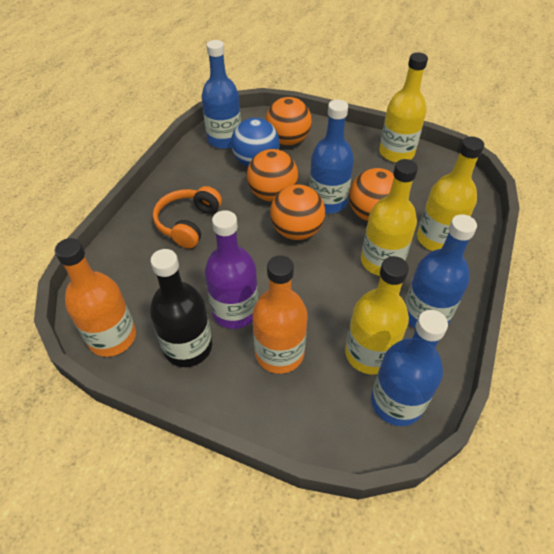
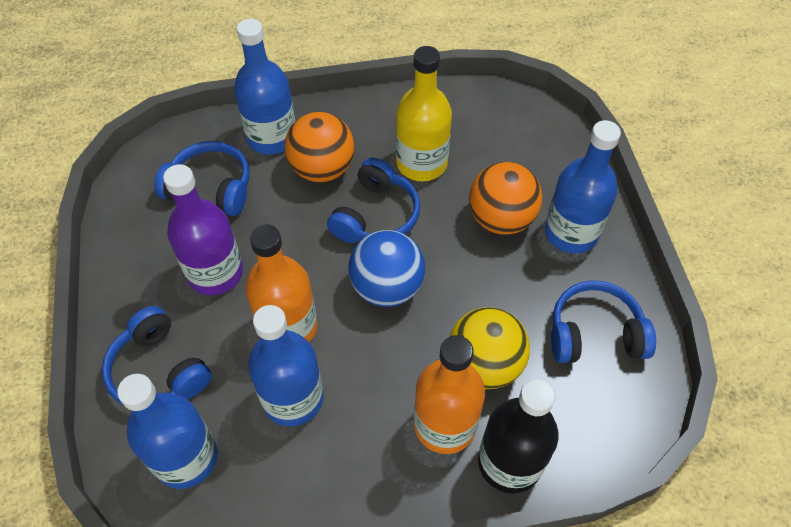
blue headphones: none = 0 -> [102,306,212,405] [154,141,249,216] [327,158,420,243] [551,280,656,363] = 4
orange ball: [247,149,298,202] [266,97,312,146] [270,184,325,240] [349,168,394,221] = 4 -> [285,112,355,182] [469,162,543,235] = 2
orange headphones: [153,186,222,248] = 1 -> none = 0
yellow ball: none = 0 -> [449,307,530,389] = 1
yellow bottle: [345,256,409,375] [361,159,418,276] [379,53,428,162] [417,136,484,251] = 4 -> [396,46,452,181] = 1

